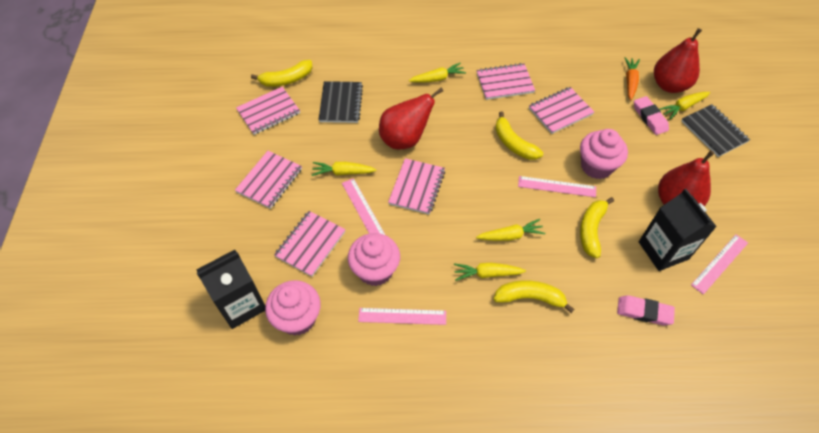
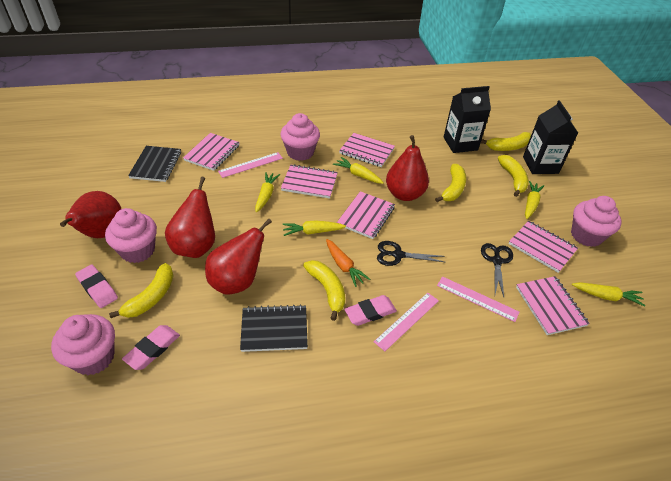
black scissors: none = 0 -> [377,241,445,266] [481,243,513,297] = 2
pink cupcake: [265,280,321,335] [348,233,400,286] [580,129,628,179] = 3 -> [51,314,115,375] [105,208,157,263] [281,113,320,161] [571,196,622,247] = 4
pink eraser: [617,295,675,326] [634,96,669,135] = 2 -> [75,265,118,308] [122,325,180,370] [344,295,397,326] = 3
pink ruler: [342,178,385,235] [358,308,446,325] [518,176,596,197] [691,234,748,295] = 4 -> [218,152,283,178] [374,293,439,351] [437,276,519,322] = 3
red pear: [379,87,443,149] [654,28,702,93] [658,150,715,207] = 3 -> [60,191,121,238] [165,177,215,258] [205,219,272,295] [386,135,429,201] = 4
yellow banana: [251,60,312,87] [494,280,574,313] [495,111,543,160] [580,197,614,258] = 4 -> [109,263,174,318] [303,260,345,321] [435,164,466,202] [481,132,531,151] [498,155,529,197] = 5

